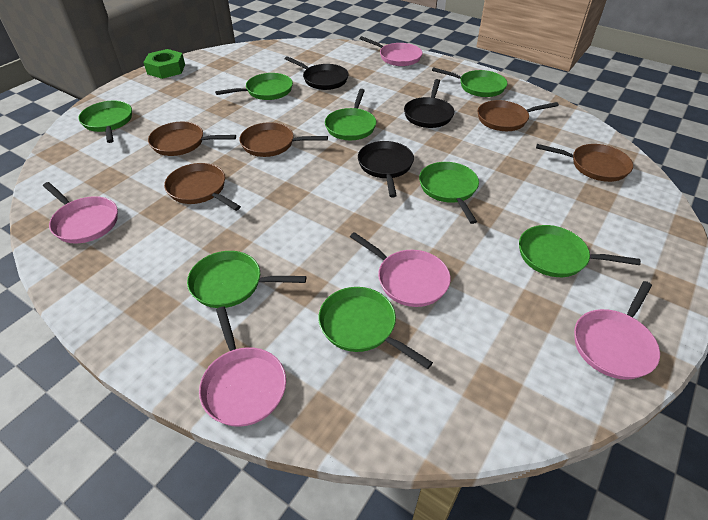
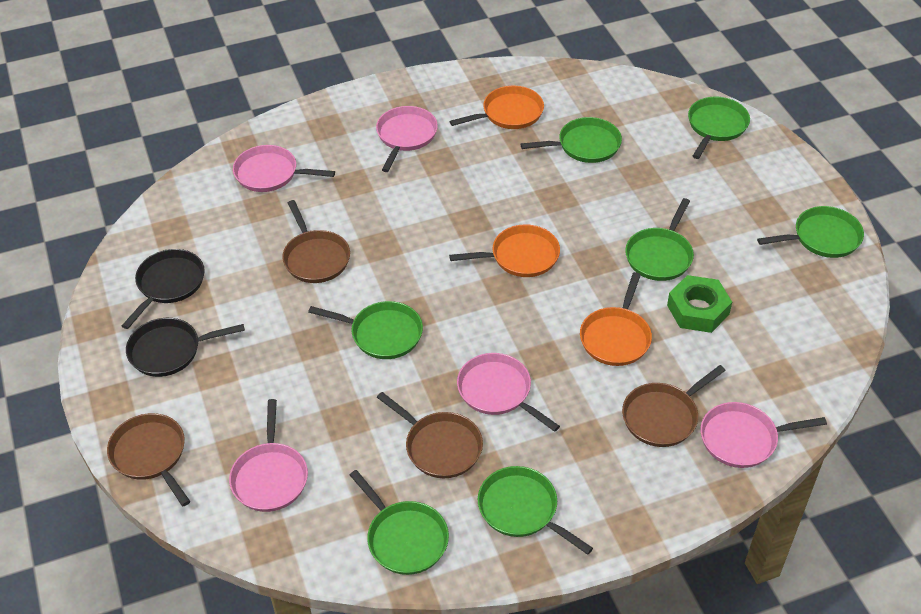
black pan: [285,56,349,90] [358,141,414,197] [404,79,454,128] = 3 -> [122,249,205,329] [126,318,245,377] = 2
brown pan: [148,122,236,156] [164,163,241,211] [239,122,328,157] [478,100,559,131] [536,144,633,182] = 5 -> [107,413,190,506] [282,200,350,283] [377,392,483,478] [622,365,726,447] = 4
green pan: [78,101,132,143] [187,251,306,308] [215,73,293,100] [318,287,433,369] [325,89,376,140] [419,162,479,224] [432,67,508,97] [519,225,641,277] = 8 -> [308,301,423,359] [350,470,449,575] [478,466,593,555] [521,117,622,163] [625,198,694,281] [688,97,750,159] [757,206,864,258] = 7
orange pan: none = 0 -> [449,224,560,277] [450,86,544,129] [580,272,652,366] = 3

